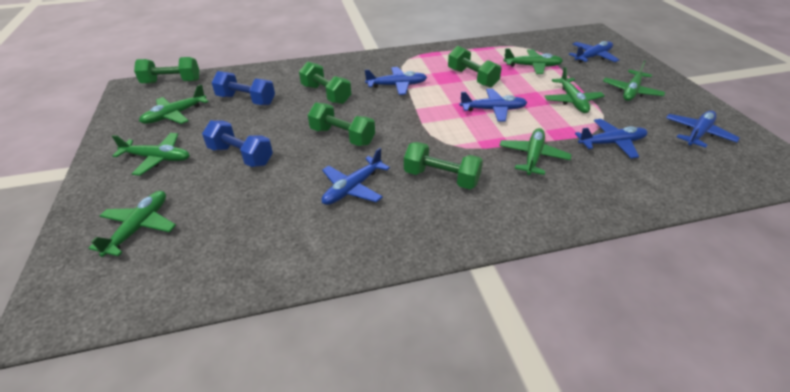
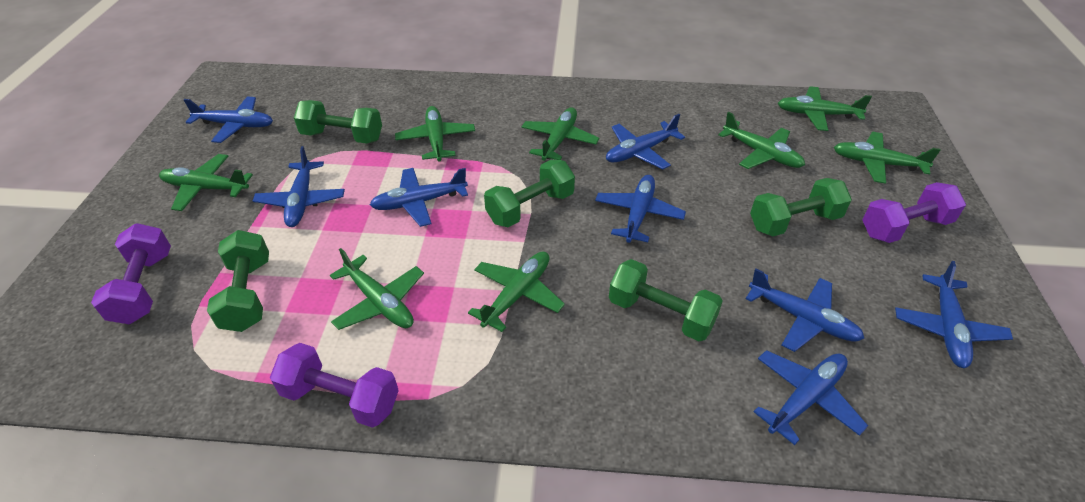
blue dumbbell: [202,120,273,167] [211,71,275,105] = 2 -> none = 0
blue plane: [322,148,390,205] [365,67,427,95] [460,89,527,122] [569,41,619,63] [575,119,648,159] [666,111,740,148] = 6 -> [184,96,273,143] [253,146,345,227] [370,168,468,227] [595,175,686,243] [606,114,685,169] [745,268,865,352] [753,350,868,445] [895,261,1013,368] = 8
green plane: [88,191,176,257] [112,133,190,176] [139,84,209,124] [499,128,571,175] [503,48,563,74] [544,67,605,113] [603,60,665,101] = 7 -> [159,154,253,211] [330,248,424,330] [395,106,475,161] [468,252,565,332] [521,107,599,161] [718,112,805,169] [778,86,872,131] [834,132,941,184] = 8
purple dumbbell: none = 0 -> [91,223,171,324] [270,343,399,428] [862,182,966,243] = 3

